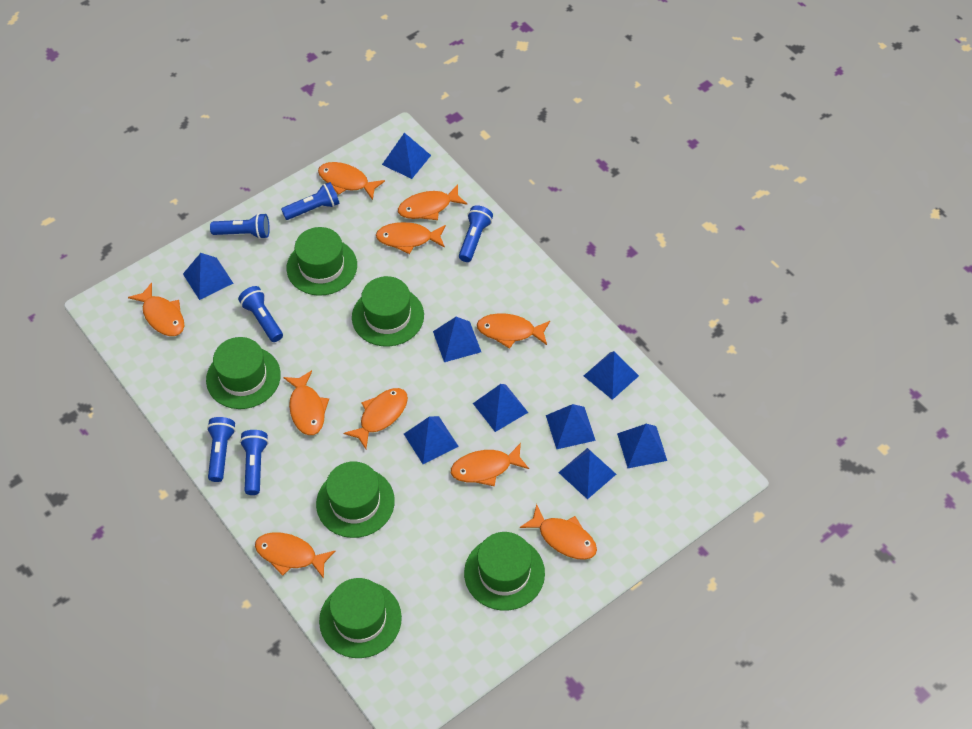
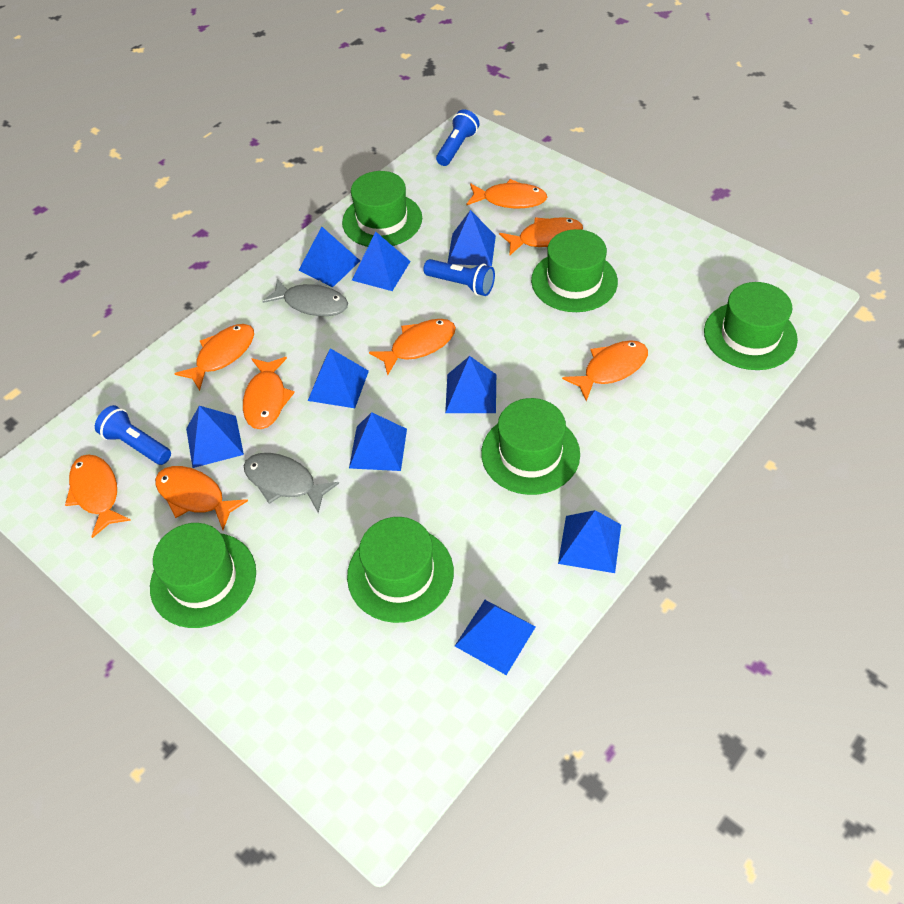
blue flashlight: [207,417,236,482] [210,213,270,239] [238,286,283,342] [240,430,269,495] [281,182,340,220] [459,205,493,262] = 6 -> [95,405,171,465] [423,259,495,296] [436,109,479,166] = 3
grey fish: none = 0 -> [244,453,339,513] [262,279,348,316] = 2
orange fish: [128,282,184,336] [255,532,335,579] [283,370,329,435] [318,162,385,200] [344,388,408,449] [376,222,446,254] [398,184,467,220] [451,443,529,486] [477,313,550,349] [520,504,597,560] = 10 -> [65,454,131,538] [155,466,248,530] [174,324,254,391] [243,357,295,429] [369,319,456,376] [466,179,547,208] [499,217,583,256] [562,340,648,401] = 8

